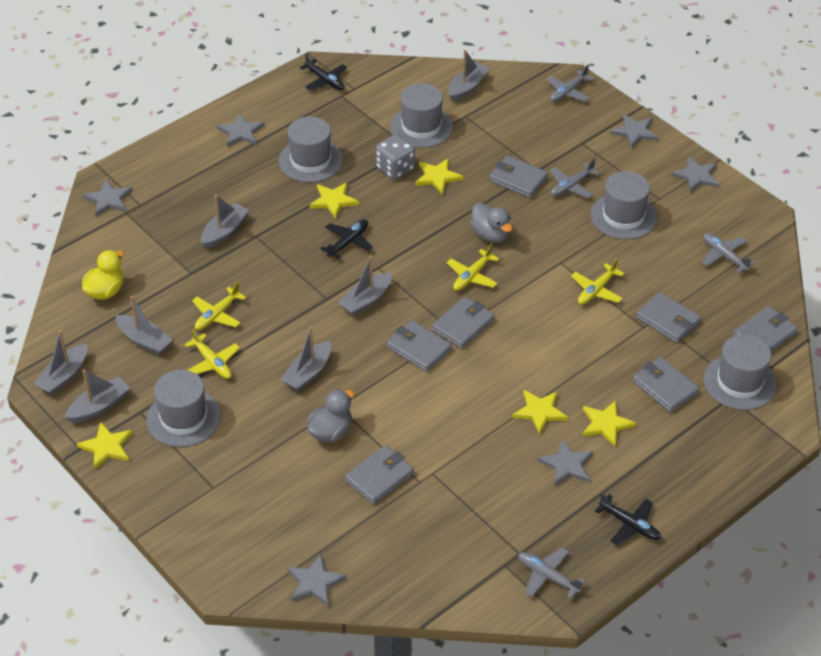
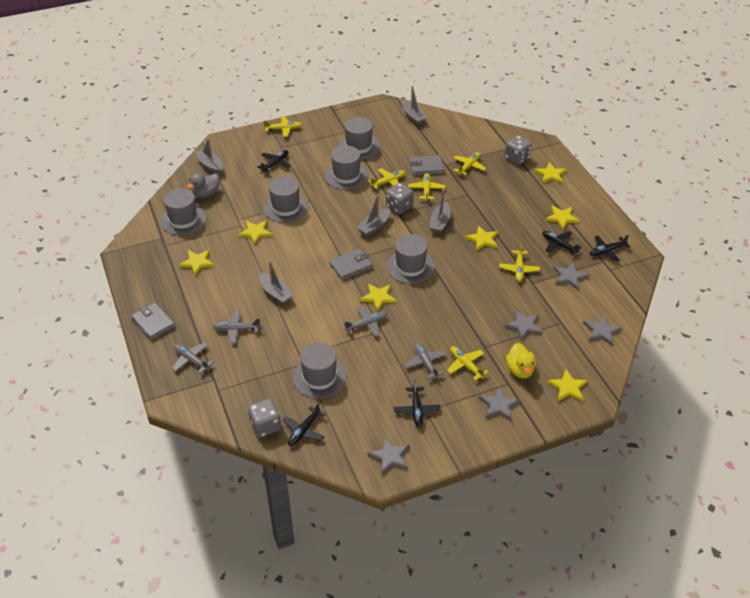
black plane: [300,54,347,90] [321,219,373,259] [595,492,661,545] = 3 -> [257,150,291,173] [283,403,326,446] [394,380,441,428] [542,231,582,256] [590,235,630,262] = 5
grey boat: [34,330,87,395] [64,370,130,423] [116,296,173,355] [201,194,249,249] [281,327,331,391] [338,255,392,316] [448,50,489,102] = 7 -> [195,138,223,175] [259,260,294,304] [357,194,391,236] [402,86,427,125] [430,190,451,233] = 5
grey dice: [376,134,415,180] = 1 -> [248,398,281,437] [386,183,414,214] [505,135,532,165] = 3
grey duck: [307,389,355,442] [470,203,512,243] = 2 -> [187,173,220,198] = 1
grey hat: [146,370,221,447] [279,117,343,182] [390,83,453,148] [590,171,657,240] [703,334,777,410] = 5 -> [160,189,206,235] [263,177,308,223] [293,342,346,399] [325,146,368,190] [338,117,380,160] [386,234,435,284] = 6
grey star: [83,179,133,216] [217,113,264,147] [287,553,347,607] [537,438,594,486] [610,114,658,148] [671,156,719,193] = 6 -> [367,437,409,475] [479,387,520,421] [504,310,543,341] [553,262,589,290] [583,315,622,346] = 5
grey wallet: [345,445,414,504] [387,320,452,372] [432,297,495,349] [489,156,548,198] [632,357,699,412] [636,292,701,343] [733,306,798,351] = 7 -> [131,303,175,340] [329,249,373,280] [409,155,444,176] = 3
yellow plane: [184,329,240,379] [192,282,246,330] [447,244,499,291] [571,258,625,305] = 4 -> [263,116,302,137] [368,168,405,189] [408,173,445,201] [447,346,488,380] [453,152,486,175] [499,244,540,282] = 6
yellow star: [77,422,133,470] [309,182,359,219] [415,158,463,194] [512,390,568,435] [582,400,636,446] = 5 -> [178,250,215,276] [238,220,273,245] [360,284,397,312] [465,225,499,251] [534,162,567,184] [545,206,580,230] [547,369,588,401] = 7

